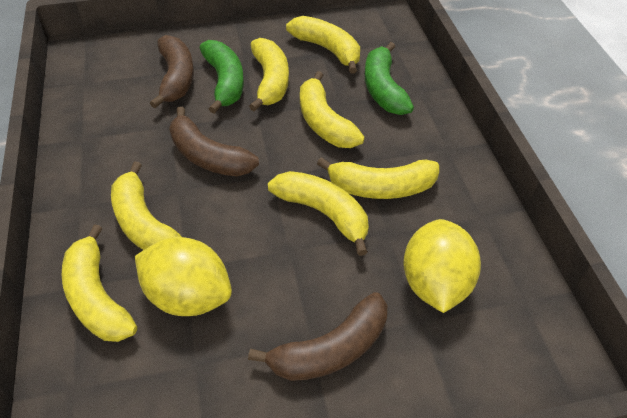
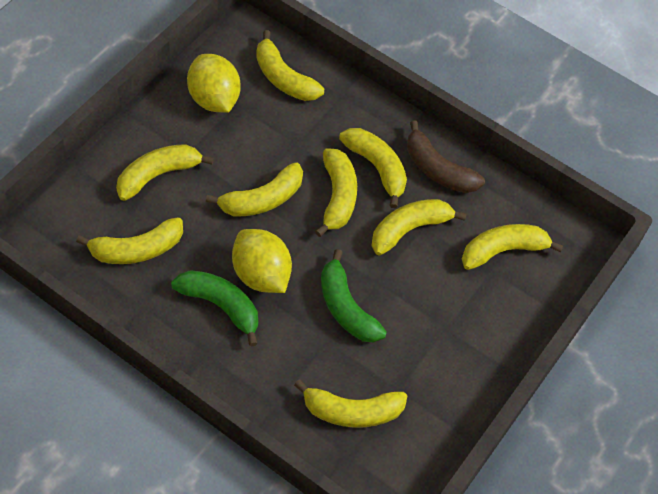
brown banana: [150,35,194,108] [169,107,259,176] [248,292,387,381] = 3 -> [407,120,485,193] = 1
yellow banana: [61,224,137,342] [111,161,182,250] [249,38,289,112] [268,171,369,256] [286,16,360,74] [300,71,365,148] [317,157,439,199] = 7 -> [76,217,183,264] [116,144,214,201] [206,162,303,216] [256,30,324,101] [294,379,407,428] [315,148,357,237] [339,128,407,208] [372,199,466,255] [462,224,563,270] = 9

